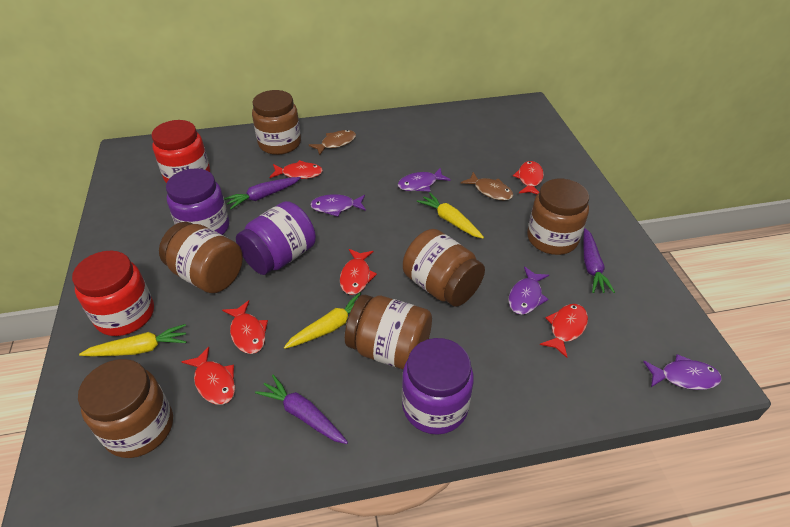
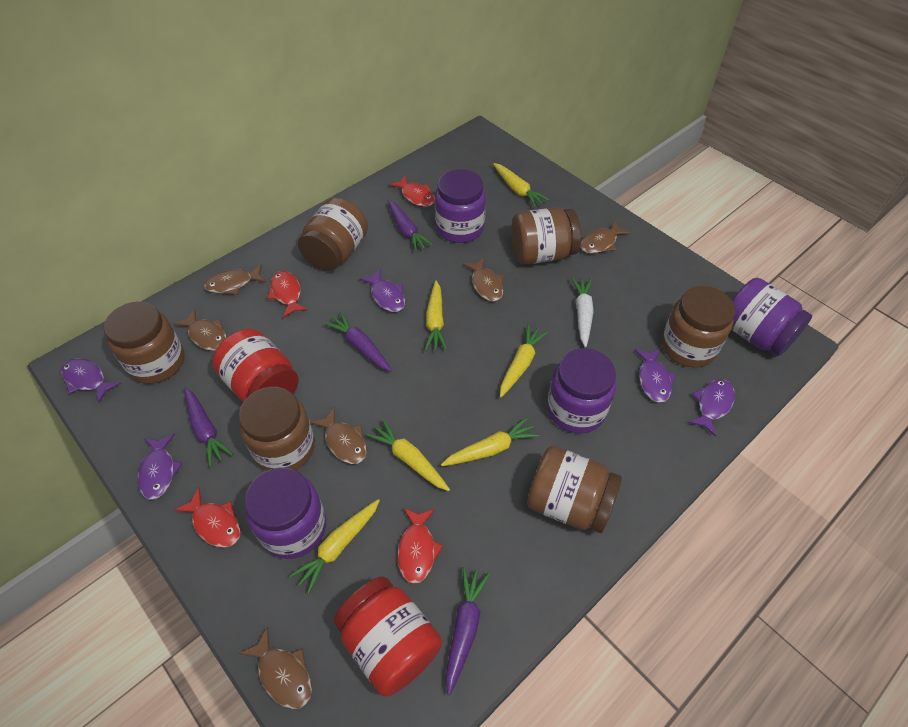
brown fish: [309,130,356,155] [461,172,513,201] = 2 -> [174,309,227,351] [204,265,266,295] [239,626,312,709] [310,407,367,464] [463,257,504,301] [580,221,631,254] = 6
purple carrot: [224,177,301,209] [255,375,348,444] [583,228,615,293] = 3 -> [184,387,233,467] [324,312,392,372] [388,200,433,252] [446,567,490,695] = 4
purple fish: [310,194,366,217] [398,168,451,192] [509,267,549,315] [643,354,722,390] = 4 -> [61,358,121,403] [138,433,182,500] [360,269,405,312] [634,349,676,403] [688,379,735,436] = 5
purple jar: [166,168,229,235] [236,201,316,275] [402,338,474,435] = 3 -> [245,467,326,559] [435,169,486,243] [547,348,616,434] [731,278,812,356] = 4
red fish: [182,347,235,405] [222,300,268,354] [269,160,323,179] [340,249,377,295] [513,161,544,194] [540,304,588,358] = 6 -> [174,488,240,548] [267,271,308,318] [389,175,435,207] [398,508,443,584] = 4
white carrot: none = 0 -> [572,277,594,347] = 1
yellow carrot: [79,324,186,356] [284,293,361,349] [417,193,484,238] = 3 -> [289,499,380,594] [366,419,450,491] [425,280,447,351] [441,417,539,466] [493,163,549,208] [500,324,548,397] = 6

